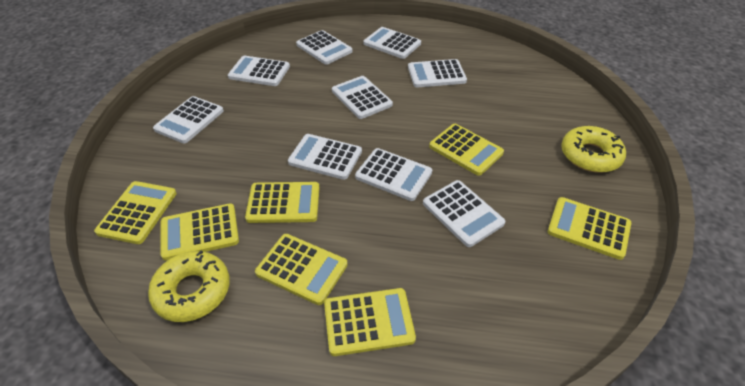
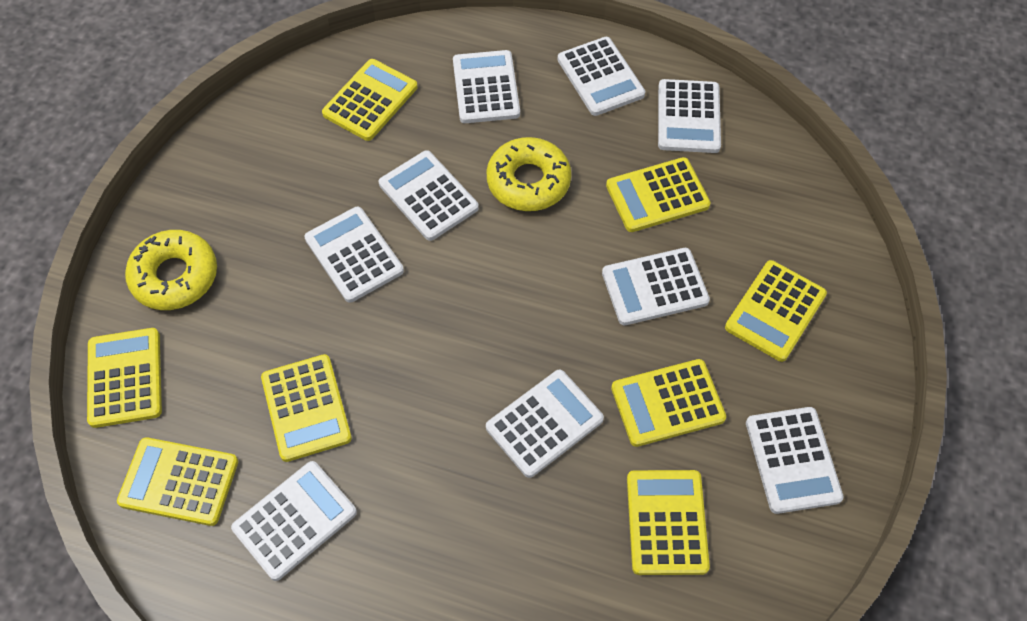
yellow calculator: [94,181,177,244] [160,203,239,261] [245,182,319,223] [255,234,348,305] [324,288,416,356] [429,124,504,176] [547,197,631,260] = 7 -> [87,328,162,428] [117,437,238,526] [261,354,352,462] [322,59,418,141] [606,157,711,232] [611,359,726,447] [627,470,710,575] [725,260,827,362] = 8

